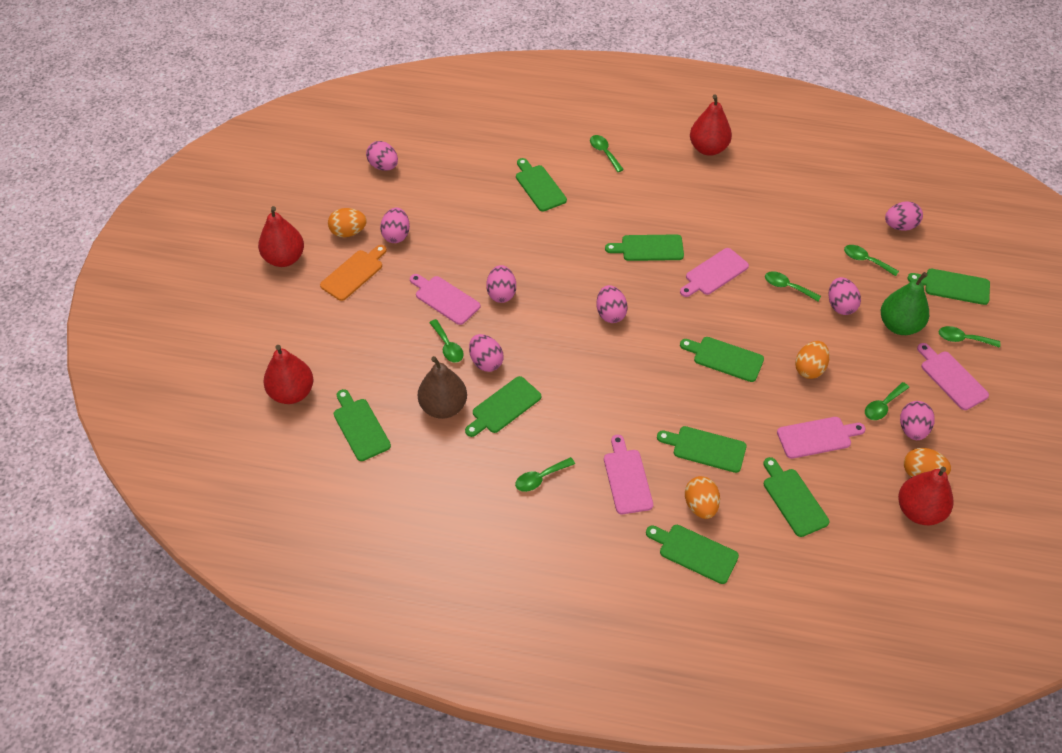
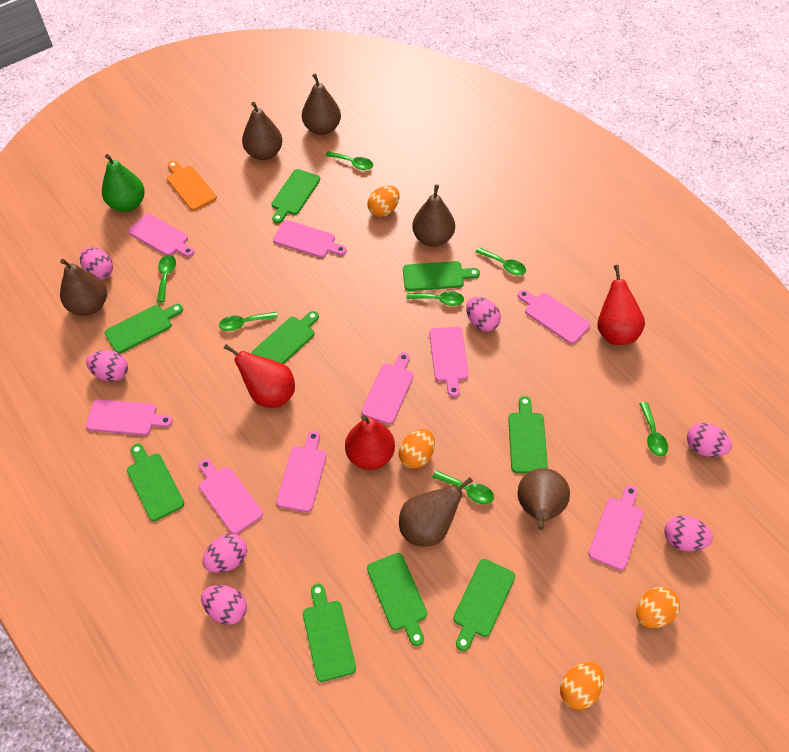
brown pear: [418,356,467,419] = 1 -> [60,259,107,316] [242,102,282,160] [302,73,341,135] [399,477,473,547] [412,184,455,247] [518,468,570,530] = 6
pink cutting board: [410,274,480,325] [604,435,653,514] [680,248,749,297] [777,417,866,459] [917,343,989,410] = 5 -> [86,399,173,436] [128,214,194,257] [199,459,263,534] [273,220,347,258] [276,431,327,512] [361,352,414,424] [429,327,469,397] [518,290,590,344] [588,485,643,570] = 9
pink egg: [366,141,398,171] [380,207,410,243] [469,334,504,372] [486,265,516,303] [596,285,628,323] [828,277,861,315] [885,201,923,231] [900,401,935,440] = 8 -> [80,247,113,280] [86,350,128,382] [201,585,247,625] [202,534,247,573] [466,297,501,332] [664,516,713,551] [687,423,732,457] = 7
red pear: [258,206,304,267] [263,345,313,404] [690,94,732,156] [898,467,953,525] = 4 -> [224,344,295,408] [345,415,395,470] [598,265,645,345] = 3

